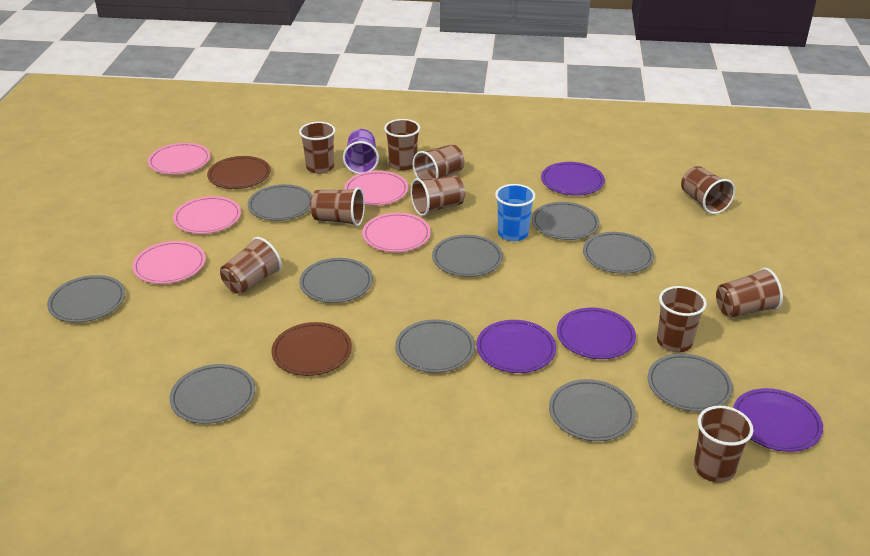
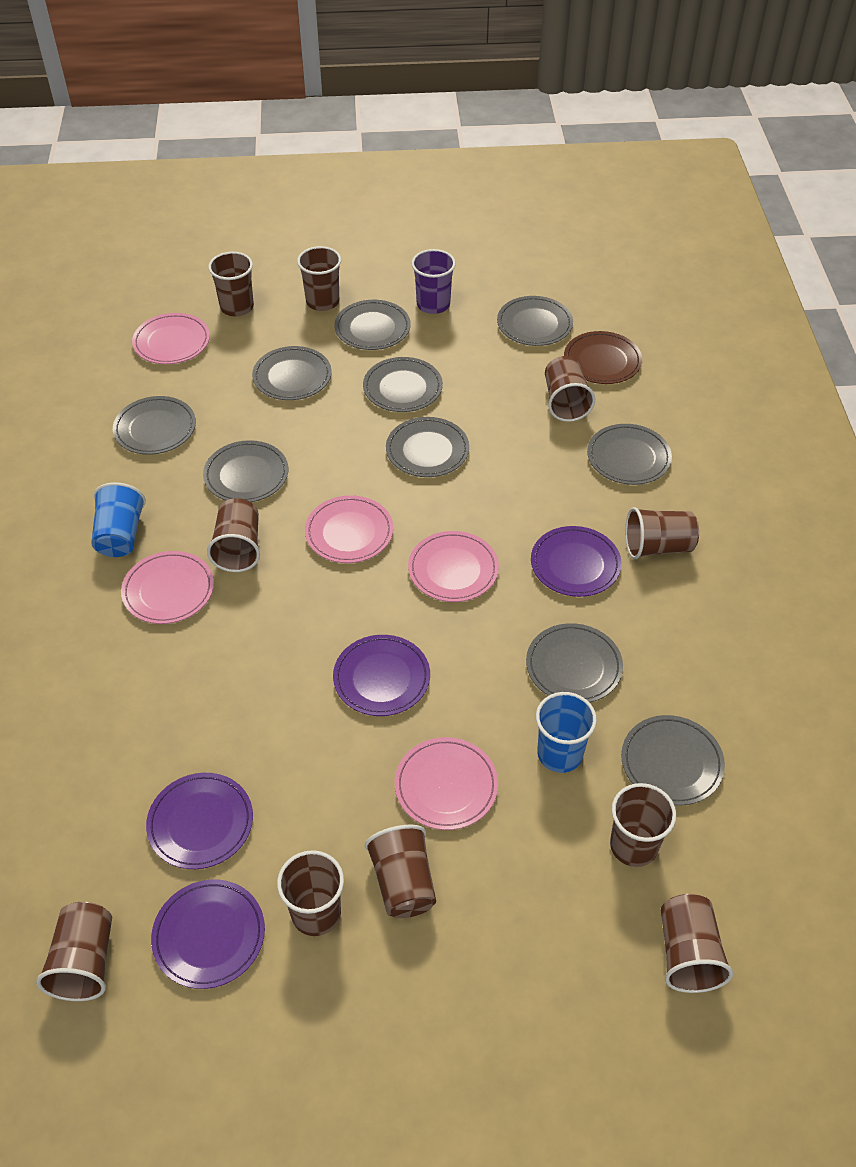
blue cup: [495,184,536,241] = 1 -> [91,482,146,557] [536,692,597,773] = 2
brown plate: [207,156,271,189] [271,322,352,376] = 2 -> [564,331,642,384] = 1

